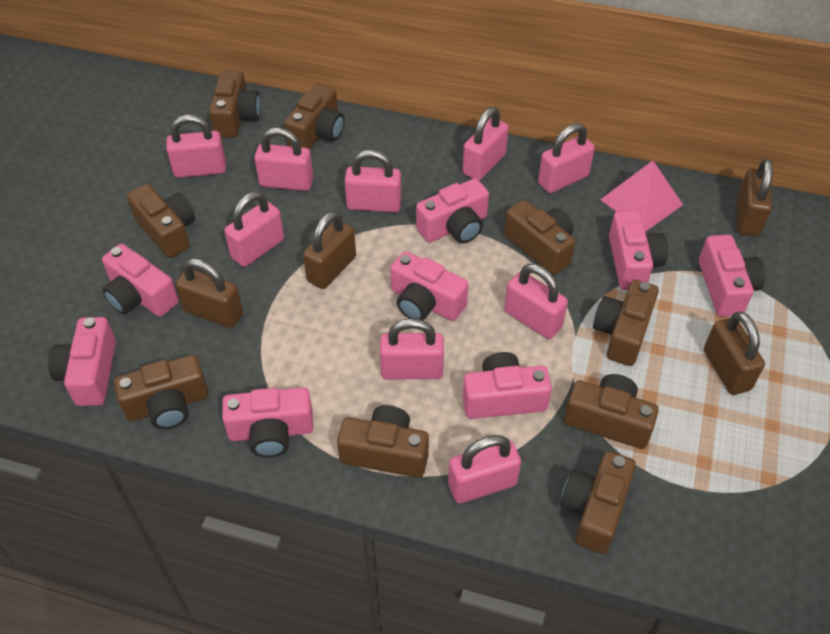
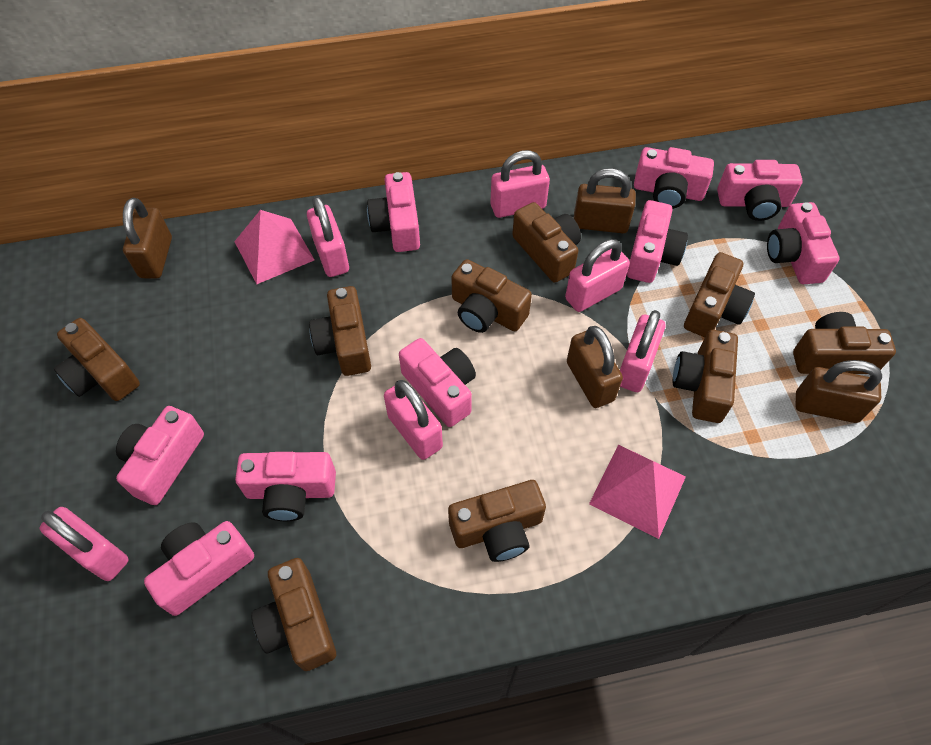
pink camera: [48,317,116,406] [102,244,178,317] [222,387,313,457] [390,251,469,321] [416,178,489,243] [463,352,552,419] [609,211,668,290] [699,235,765,317] = 8 -> [116,406,204,505] [144,521,254,616] [235,452,336,521] [367,172,420,252] [399,338,476,427] [627,200,688,283] [634,147,714,209] [717,160,803,221] [767,202,840,284] = 9
pink padlock: [166,115,226,178] [224,192,284,267] [254,128,313,191] [345,150,401,212] [380,318,444,379] [448,435,521,503] [463,107,509,180] [504,264,568,339] [538,123,595,193] = 9 -> [40,507,129,581] [307,196,349,277] [384,380,443,460] [490,150,550,218] [565,239,630,312] [620,310,665,392] = 6
pink pyramid: [600,161,683,232] = 1 -> [234,210,315,284] [589,445,686,539] = 2

